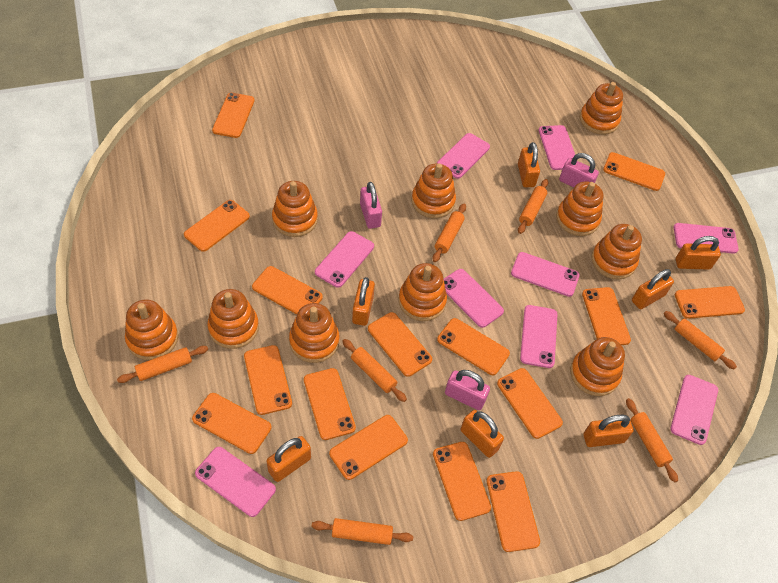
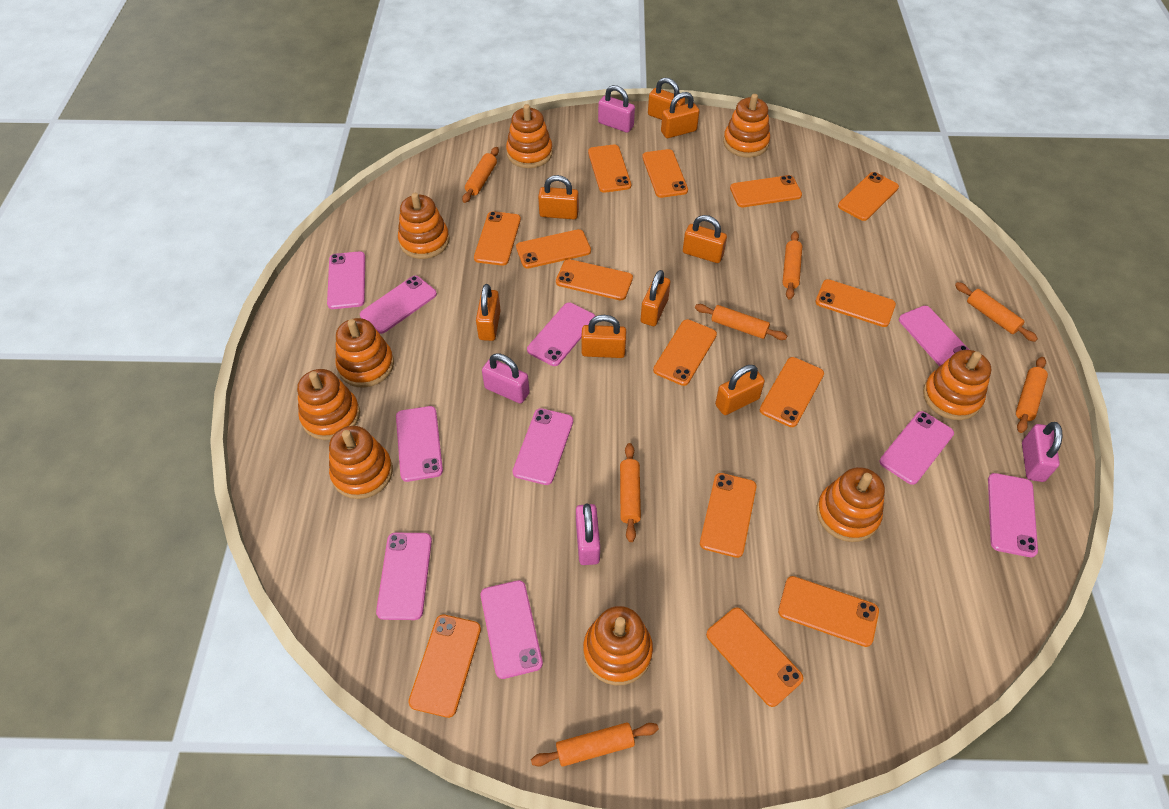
orange padlock: [267,436,311,482] [352,277,375,326] [461,410,504,458] [518,142,540,187] [583,415,633,447] [632,269,674,309] [675,236,721,270] = 7 -> [476,284,501,341] [538,175,579,219] [581,315,626,358] [640,270,670,326] [648,78,685,120] [661,92,699,138] [683,215,727,263] [715,365,765,415] = 8
orange phone: [184,200,250,252] [192,393,271,454] [212,93,255,138] [244,345,292,415] [252,266,323,314] [304,368,356,440] [329,415,408,480] [368,312,432,377] [433,442,491,521] [437,318,510,375] [486,471,540,552] [497,368,563,439] [582,287,631,345] [603,152,665,191] [675,286,745,319] = 15 -> [408,614,481,718] [474,211,521,266] [516,229,591,269] [556,259,633,300] [588,144,631,193] [642,149,688,198] [653,319,717,386] [700,473,757,558] [706,607,803,707] [730,175,802,207] [760,357,824,427] [778,576,879,647] [815,279,896,327] [838,172,899,221] = 14
orange stacking toy: [125,300,178,360] [207,289,259,349] [272,181,318,237] [289,303,339,363] [399,263,447,321] [411,164,456,218] [556,181,603,236] [570,337,625,396] [580,82,623,135] [591,224,642,280] = 10 -> [297,369,360,440] [329,426,393,499] [335,318,394,388] [398,193,450,259] [506,104,553,168] [583,606,653,686] [723,94,770,158] [816,467,885,542] [923,350,991,420] = 9
pink padlock: [360,182,382,229] [445,370,490,410] [559,153,599,188] = 3 -> [482,353,530,404] [576,503,600,565] [598,85,635,133] [1022,422,1062,482] = 4
pink phone: [195,447,276,517] [315,231,374,288] [437,133,490,179] [443,269,504,328] [511,252,580,297] [520,305,557,368] [539,125,575,170] [670,375,718,445] [674,223,739,254] = 9 -> [327,251,365,309] [360,276,437,334] [376,533,432,620] [396,406,443,482] [481,580,543,679] [512,408,573,485] [527,303,595,366] [879,411,954,485] [899,306,969,366] [988,473,1038,557] = 10

